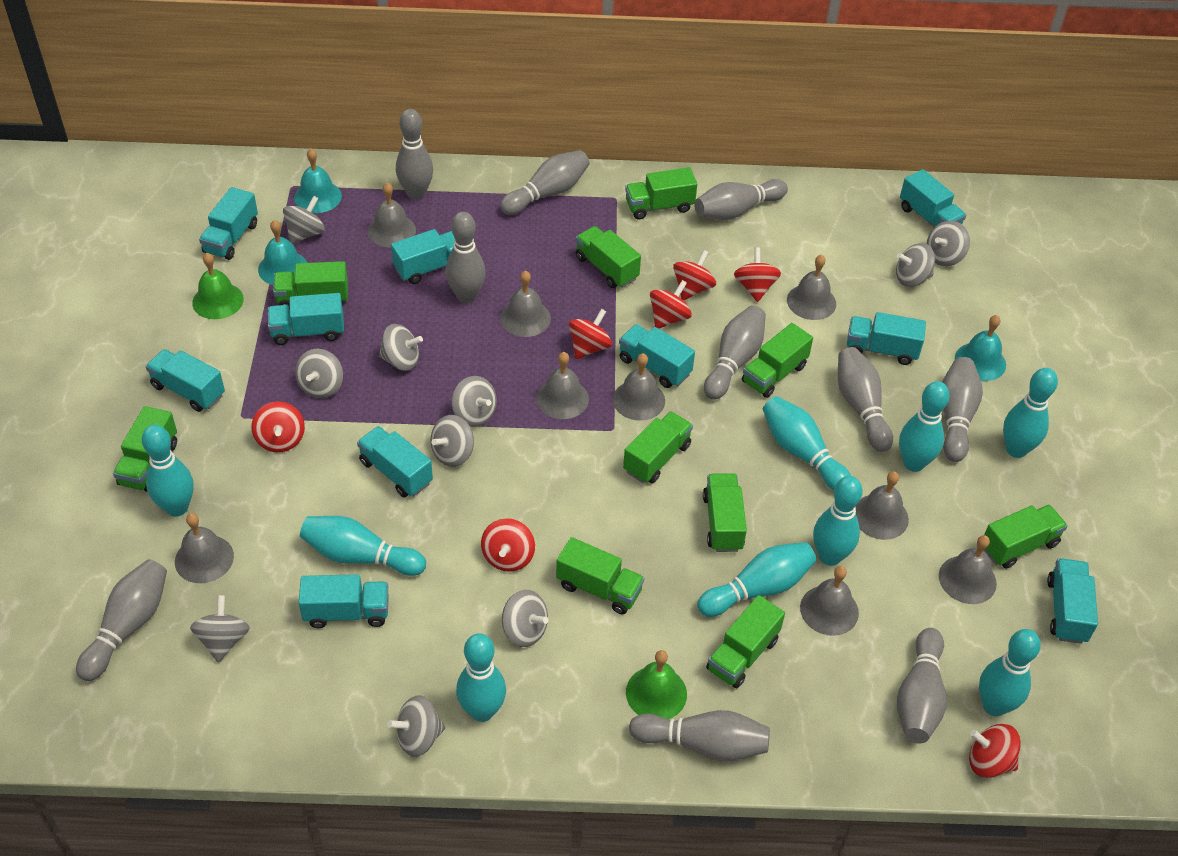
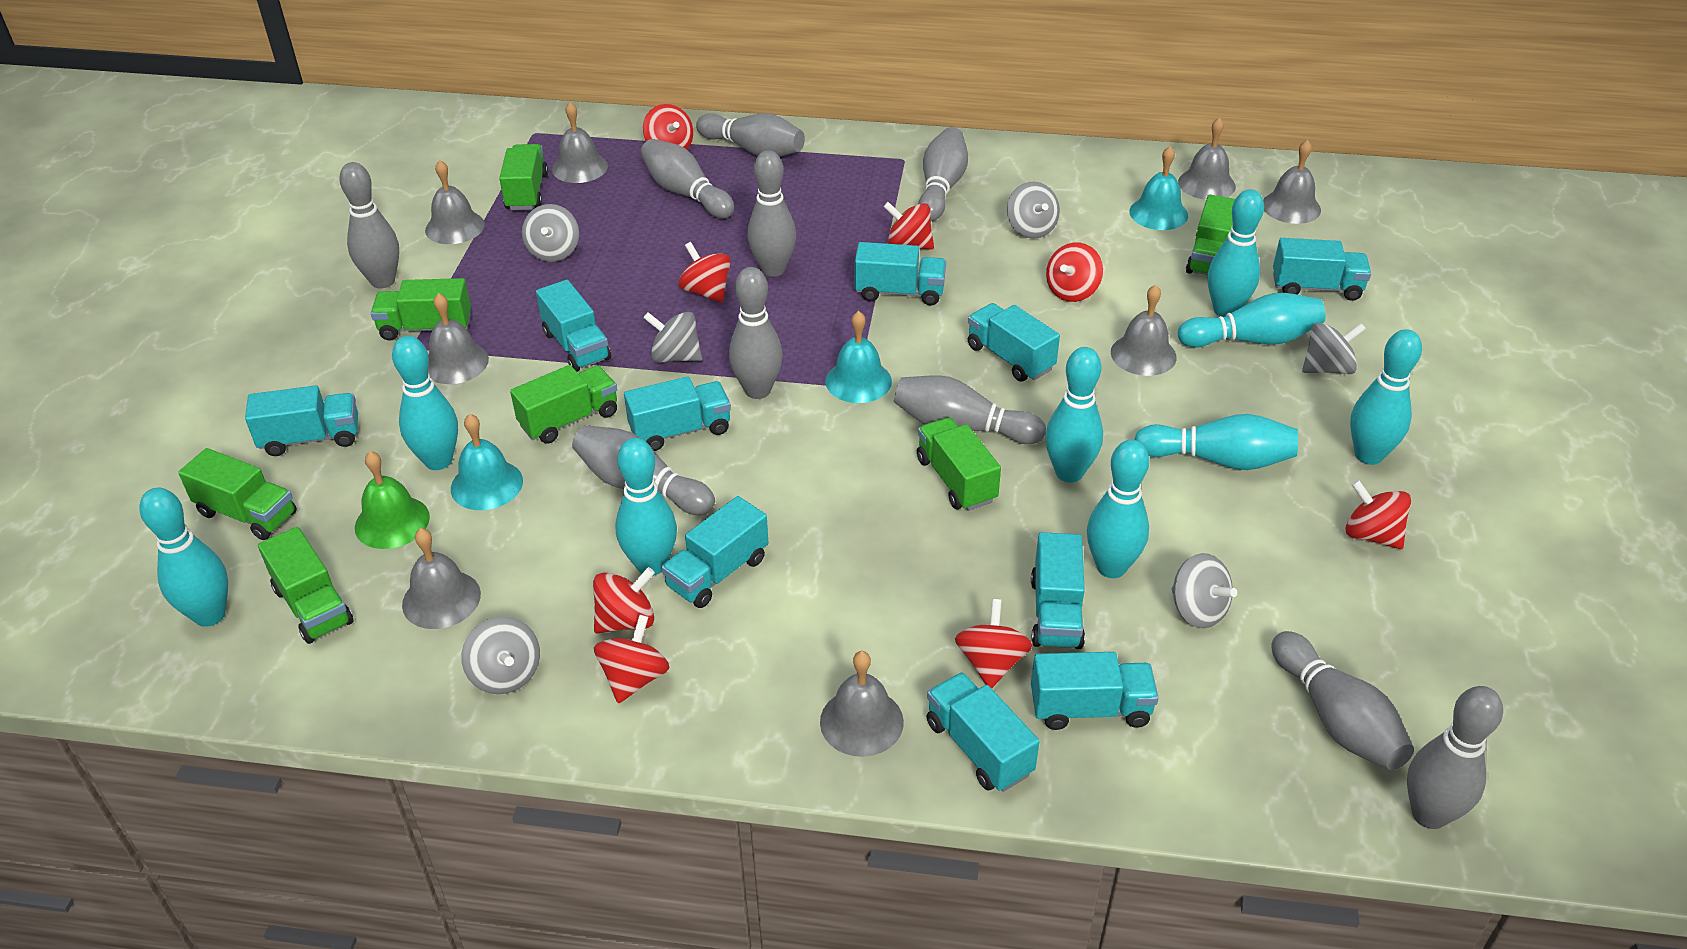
green bell: [192,253,244,319] [626,650,687,719] = 2 -> [355,451,430,549] = 1
green truck: [113,406,177,492] [273,261,348,310] [556,537,644,614] [576,226,641,288] [623,411,693,483] [625,167,697,219] [703,473,747,552] [706,595,785,688] [742,323,813,398] [984,505,1068,569] = 10 -> [178,448,297,540] [258,527,353,644] [371,278,471,341] [499,144,548,210] [510,365,617,444] [917,417,1001,511] [1186,194,1235,275] = 7
grey bell: [175,513,234,583] [368,182,416,248] [500,271,551,337] [536,352,589,419] [613,353,665,421] [787,254,836,320] [800,566,859,636] [855,471,909,540] [939,535,997,604] = 9 -> [402,528,481,629] [425,160,485,244] [428,293,489,384] [552,102,608,183] [820,651,904,757] [1111,285,1177,376] [1178,117,1236,200] [1263,140,1321,224] = 8
grey spinning top: [190,595,250,663] [283,196,325,244] [295,349,343,398] [379,324,423,371] [387,695,445,757] [431,415,474,467] [452,376,497,427] [502,590,548,647] [896,243,935,287] [927,221,970,266] = 10 -> [461,616,540,694] [522,204,579,262] [643,312,702,363] [1007,182,1060,239] [1171,553,1237,629] [1302,323,1366,374] = 6
red spinning top: [251,401,305,452] [481,518,535,572] [569,309,612,359] [650,280,692,329] [673,250,716,300] [734,247,781,302] [969,724,1021,778] = 7 -> [593,567,655,634] [594,614,669,703] [643,104,693,149] [678,242,731,303] [883,202,934,250] [955,599,1033,688] [1046,243,1103,302] [1346,480,1411,549] = 8

